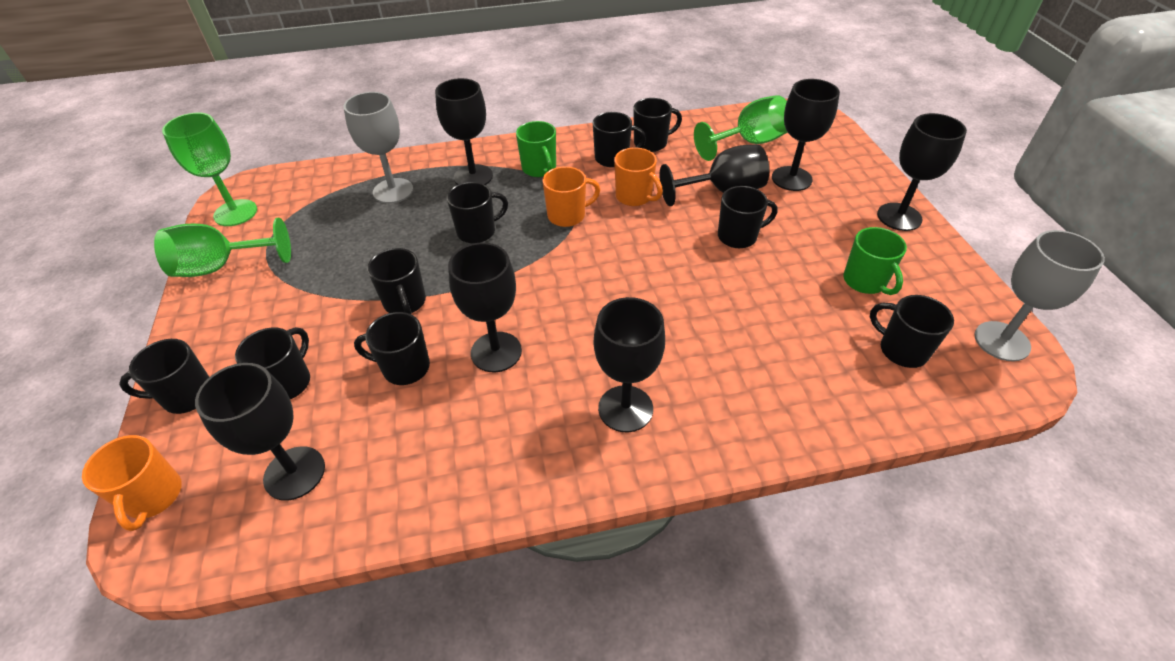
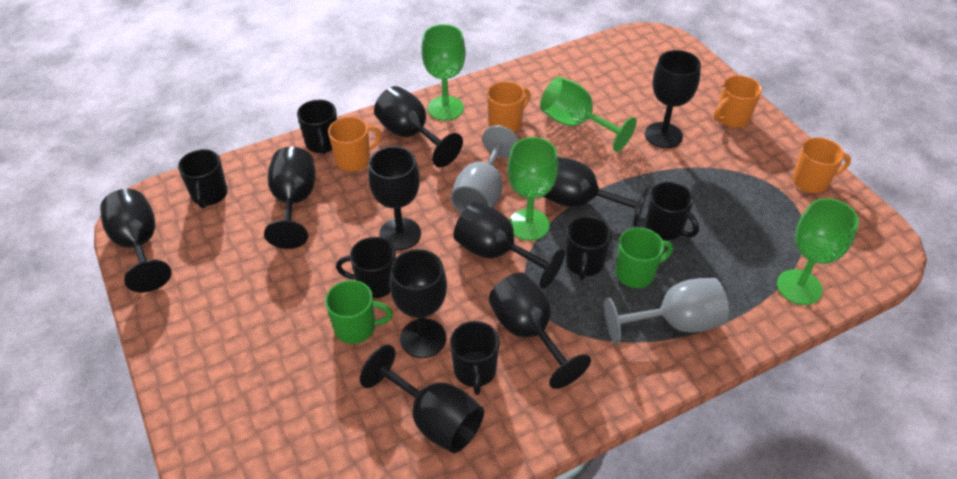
black goblet: [195,363,325,501] [435,78,493,185] [448,242,522,372] [594,297,665,432] [660,144,769,206] [772,79,840,191] [877,113,967,231] = 7 -> [100,189,172,293] [264,147,315,249] [360,344,484,453] [368,146,421,250] [374,86,463,167] [389,249,447,358] [454,202,565,289] [488,272,591,389] [543,157,649,227] [645,50,701,148] = 10
black mug: [119,339,209,414] [235,327,310,399] [354,312,430,385] [367,248,426,314] [447,182,508,243] [593,112,646,167] [633,98,682,152] [718,186,777,248] [870,295,954,368] = 9 -> [178,149,228,208] [297,100,337,154] [336,237,396,298] [450,321,500,395] [566,216,612,280] [646,182,699,240] = 6
green goblet: [154,218,291,277] [162,113,257,226] [694,95,787,161] = 3 -> [421,24,466,121] [507,137,558,241] [540,77,637,152] [777,198,859,305] = 4
orange mug: [82,435,182,531] [542,166,600,227] [614,148,663,206] = 3 -> [328,117,382,171] [487,81,531,132] [714,75,762,128] [793,137,851,193] = 4

